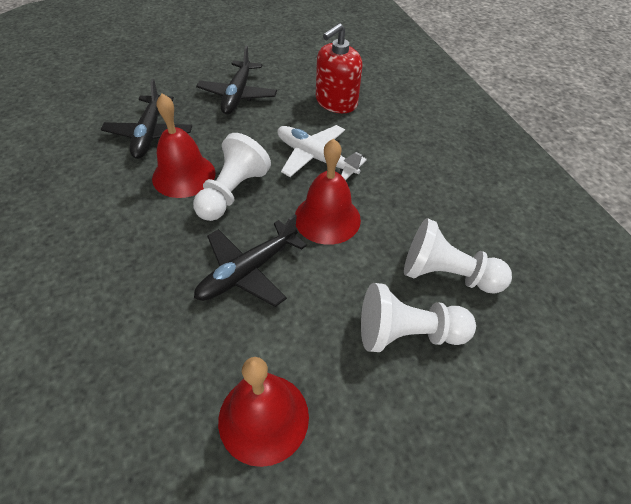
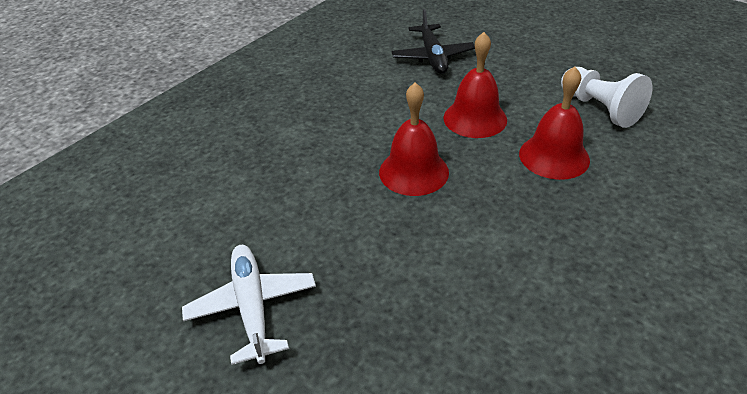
black plane: [101,79,192,159] [194,215,307,307] [196,46,277,115] = 3 -> [391,9,475,74] = 1
red soap dispenser: [316,23,363,113] = 1 -> none = 0
white pawn: [193,133,271,221] [361,283,476,352] [404,218,512,294] = 3 -> [561,67,652,128] = 1

